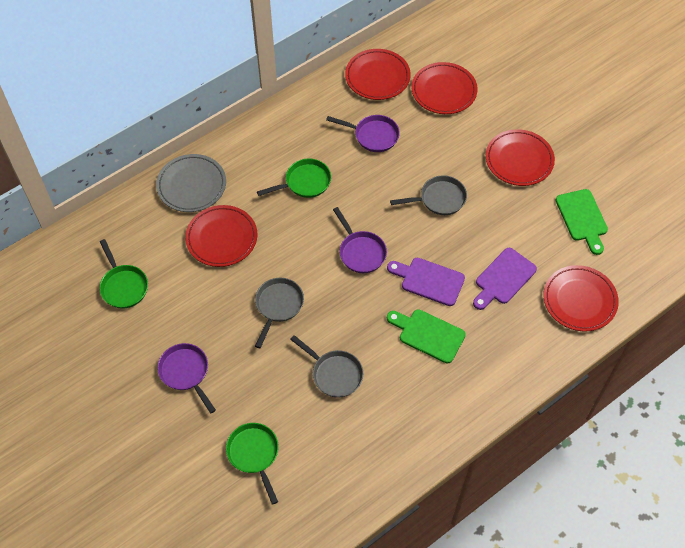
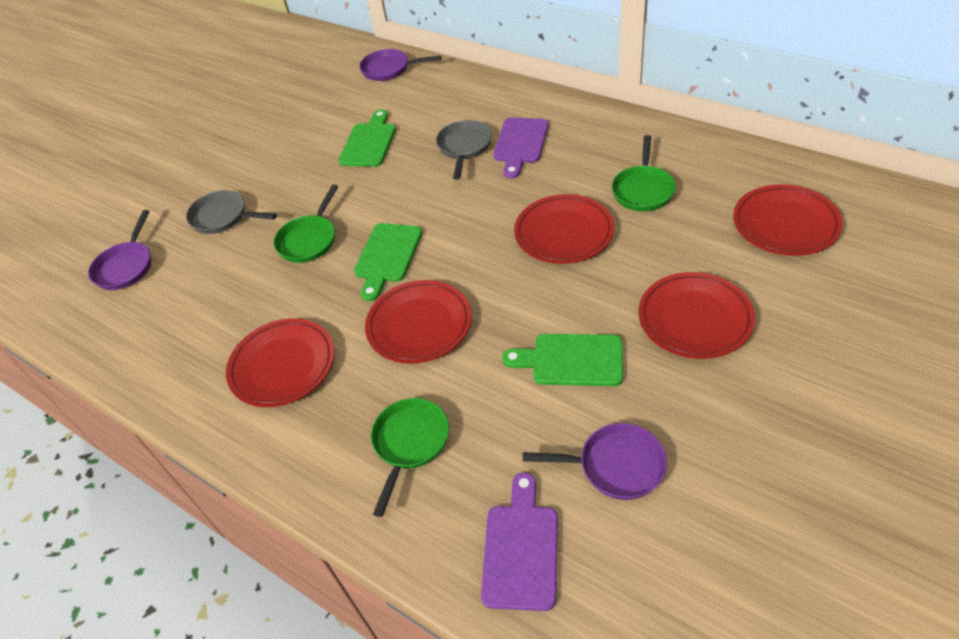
green cutting board: [387,309,466,363] [556,189,608,255] = 2 -> [339,110,396,167] [354,223,422,301] [502,334,623,386] = 3
grey pan: [255,278,304,348] [290,335,363,398] [390,175,467,215] = 3 -> [186,190,277,234] [436,120,492,180] = 2
grey plate: [156,154,226,212] = 1 -> none = 0

